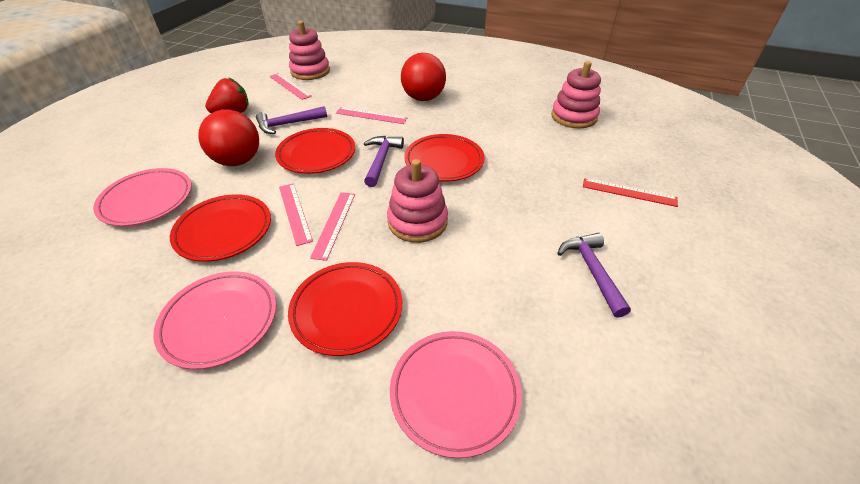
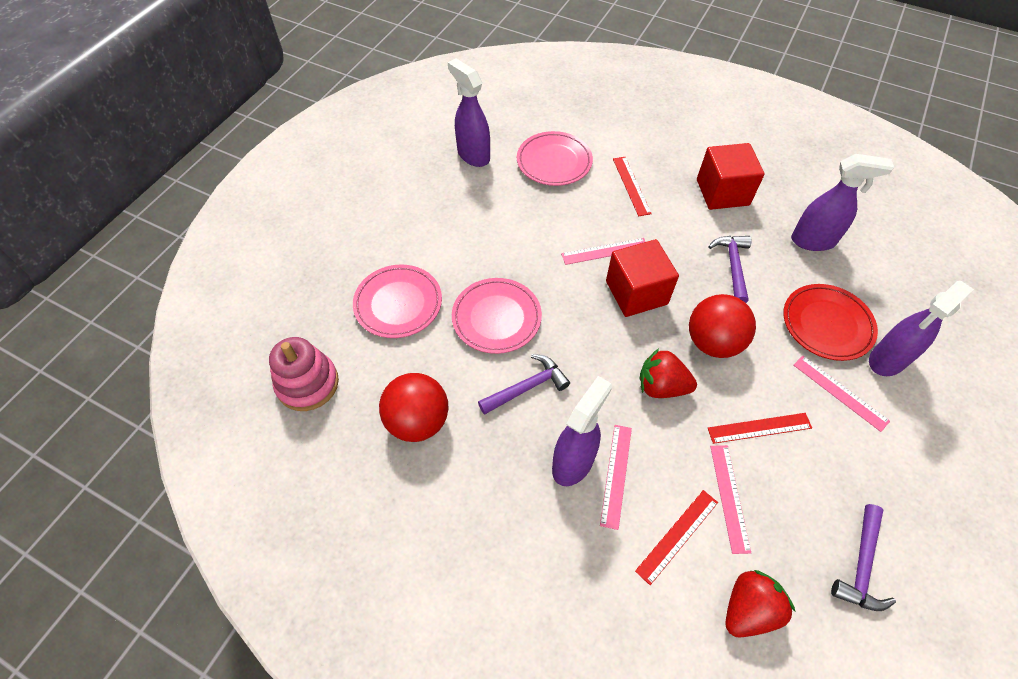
pink stacking toy: [289,21,330,80] [387,159,448,243] [551,61,601,128] = 3 -> [269,337,339,411] = 1
purple spray bottle: none = 0 -> [448,59,490,167] [552,376,612,486] [791,154,894,251] [869,281,974,376] = 4
red cube: none = 0 -> [606,239,679,317] [697,143,765,210] = 2
red plate: [170,194,271,262] [275,128,355,174] [288,262,402,356] [404,134,485,181] = 4 -> [783,284,878,361] = 1
red ruler: [583,178,678,207] = 1 -> [613,157,652,216] [635,490,718,585] [708,413,812,444] = 3
red strawberry: [205,78,249,113] = 1 -> [640,348,697,398] [725,570,796,638] = 2

